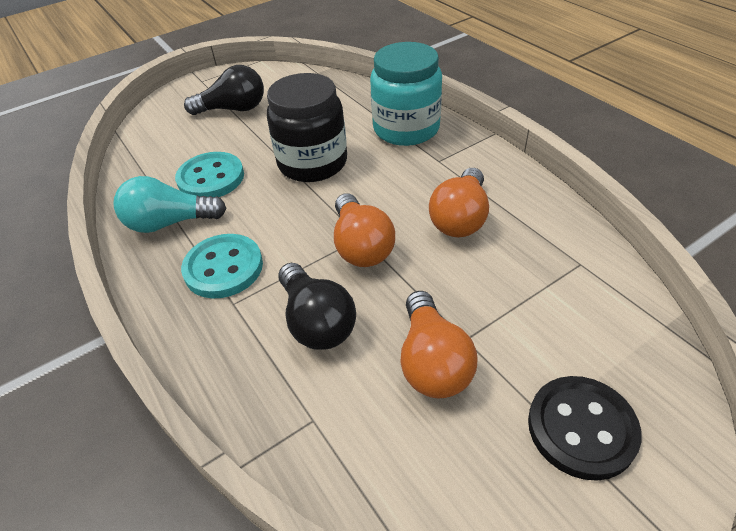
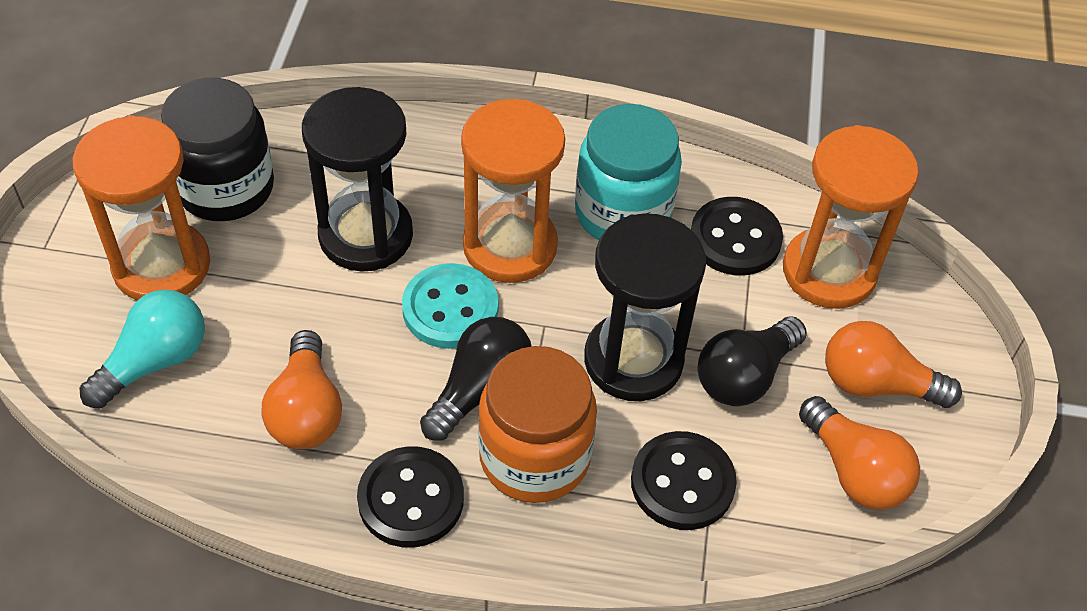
black button: [528,376,642,481] = 1 -> [357,446,464,548] [631,431,737,530] [691,197,783,276] = 3
black hourglass: none = 0 -> [302,87,413,272] [584,213,706,401] = 2
orange hourglass: none = 0 -> [73,115,210,301] [461,99,565,283] [783,125,919,309] = 3
orange jar: none = 0 -> [478,346,597,503] = 1
turquoise button: [175,152,244,197] [181,234,263,298] = 2 -> [402,263,499,349] = 1

